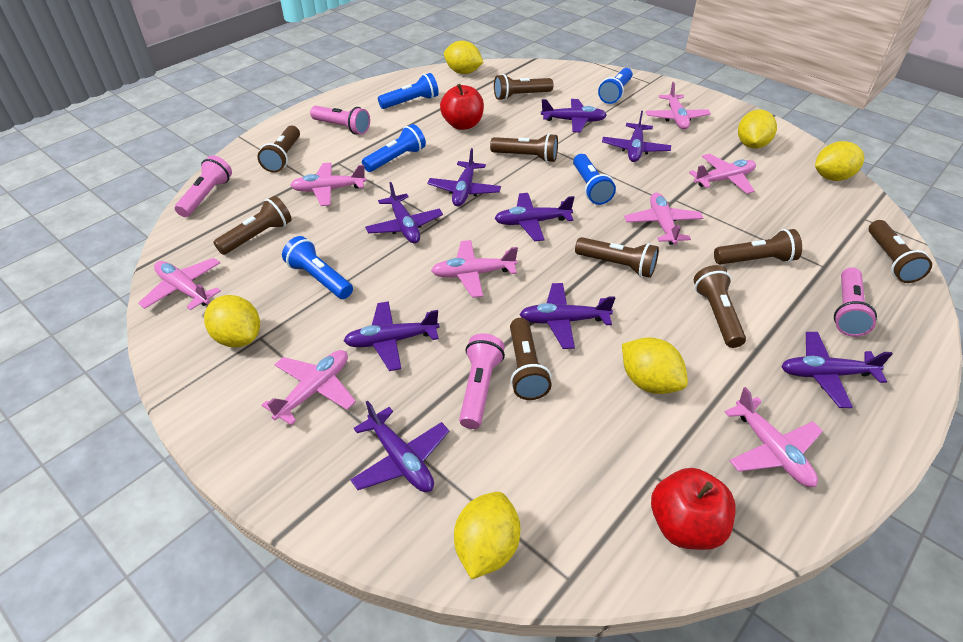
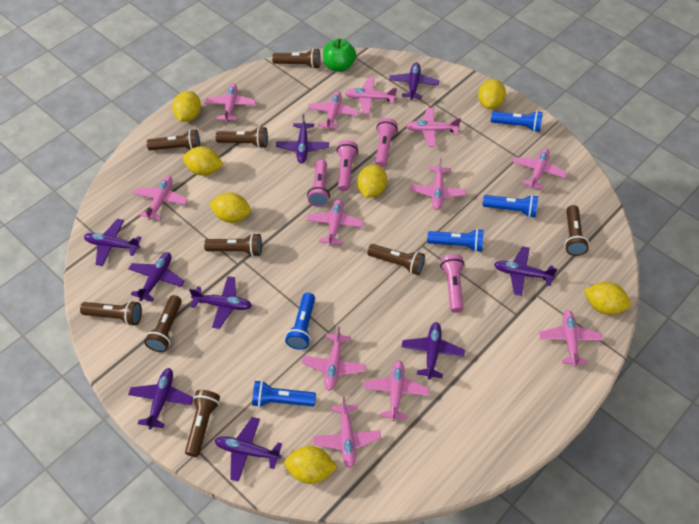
green apple: none = 0 -> [323,39,356,72] = 1
pink plane: [138,258,221,310] [262,350,356,425] [290,163,367,206] [431,240,518,298] [624,193,703,245] [646,82,711,130] [689,154,756,194] [724,387,823,487] = 8 -> [133,176,188,220] [205,83,256,122] [302,326,366,391] [307,199,364,246] [308,91,359,130] [313,397,381,468] [345,77,397,114] [364,360,429,421] [406,108,461,147] [410,158,466,210] [513,148,567,190] [539,310,603,367] = 12
red apple: [440,84,484,130] [651,468,736,550] = 2 -> none = 0
yellow lemon: [204,295,260,347] [444,41,484,74] [454,492,521,579] [622,337,688,394] [738,110,777,149] [815,141,864,181] = 6 -> [172,91,201,122] [183,146,223,176] [209,192,251,223] [284,446,338,484] [357,164,387,198] [478,79,506,109] [584,282,631,315] = 7

